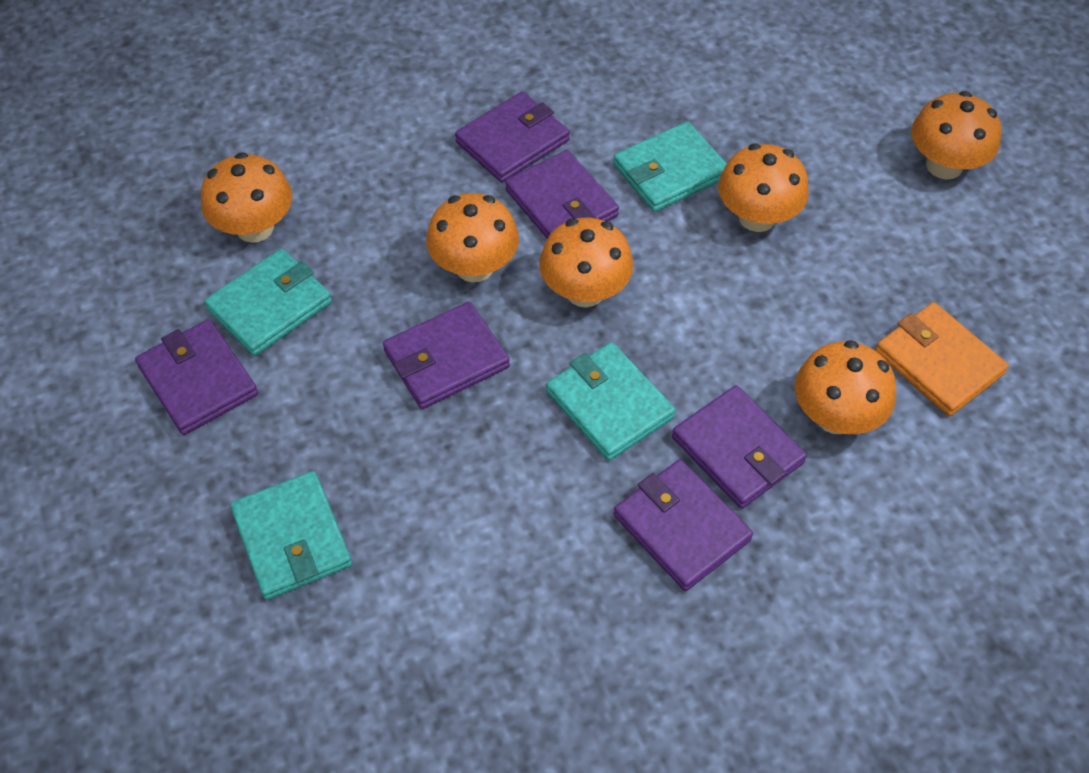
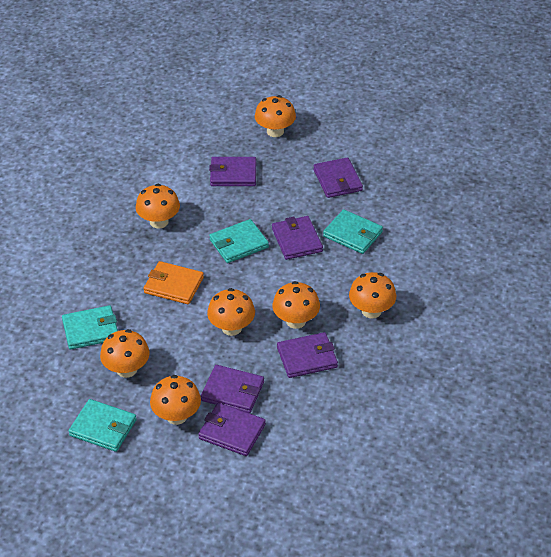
orange mushroom: [201,152,292,243] [426,193,519,282] [539,217,633,307] [718,144,809,232] [795,340,896,434] [911,91,1001,179] = 6 -> [100,329,150,378] [136,184,180,228] [150,375,201,425] [207,288,255,336] [255,95,296,137] [272,281,320,329] [349,272,396,319] = 7

